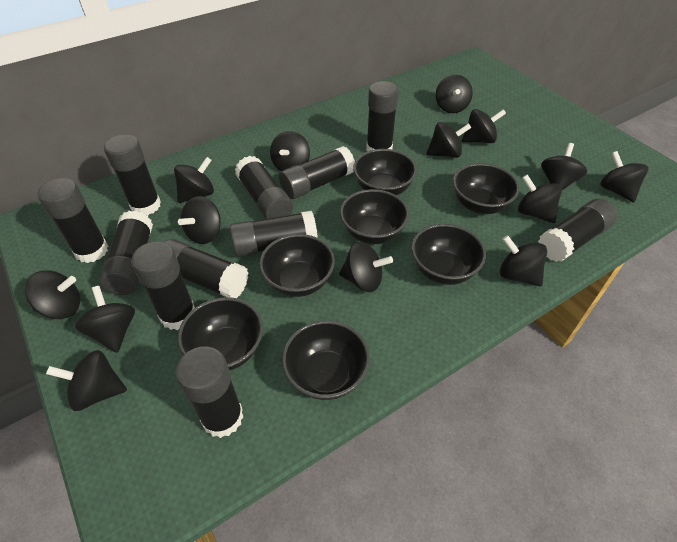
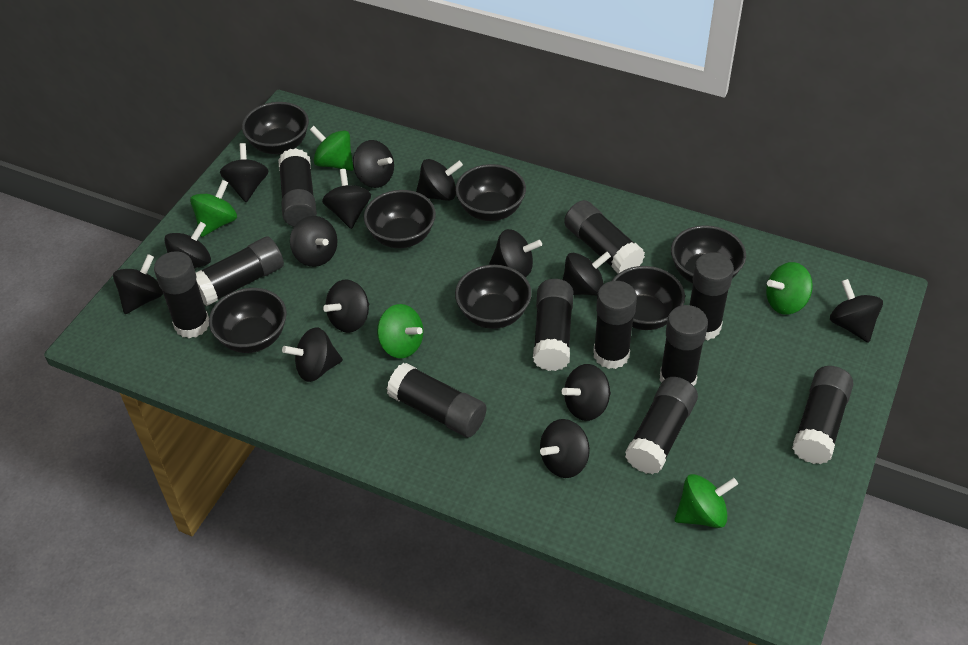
green spinning top: none = 0 -> [190,180,237,237] [310,126,354,171] [377,304,423,358] [674,474,738,528] [766,262,813,315] = 5

